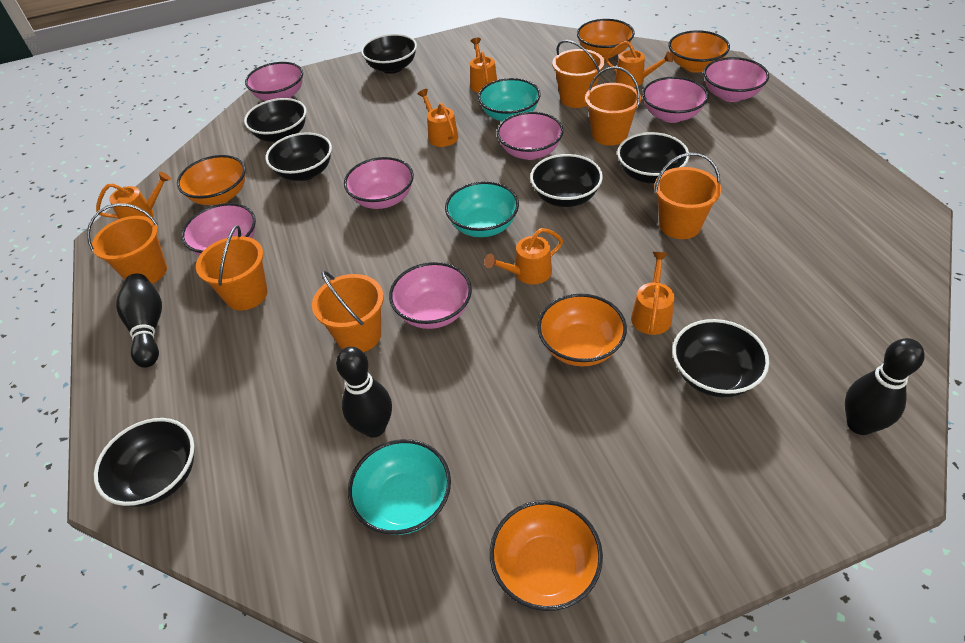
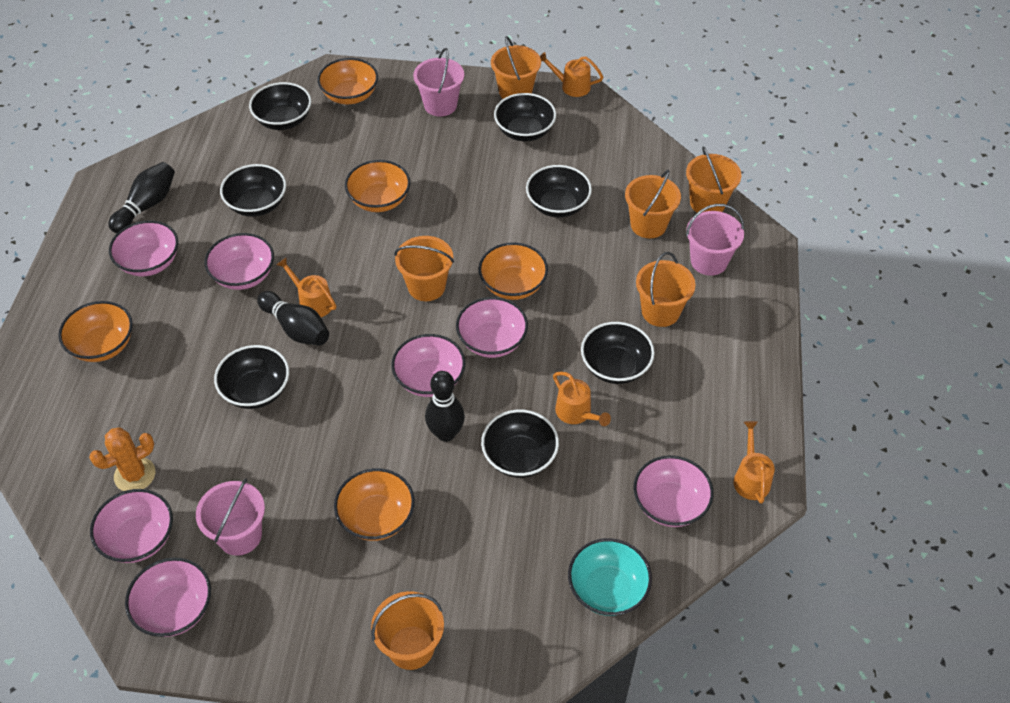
orange cactus: none = 0 -> [89,427,155,491] = 1
orange watering can: [96,172,171,219] [417,89,458,147] [470,38,497,92] [484,228,563,284] [605,41,673,87] [631,252,674,335] = 6 -> [277,258,336,317] [540,52,603,97] [553,372,611,426] [733,421,775,504] = 4
pink bucket: none = 0 -> [196,478,265,556] [413,48,464,117] [686,204,744,276] = 3
turquoise bowl: [348,439,451,535] [445,181,519,237] [478,78,541,121] = 3 -> [568,538,652,616] = 1

